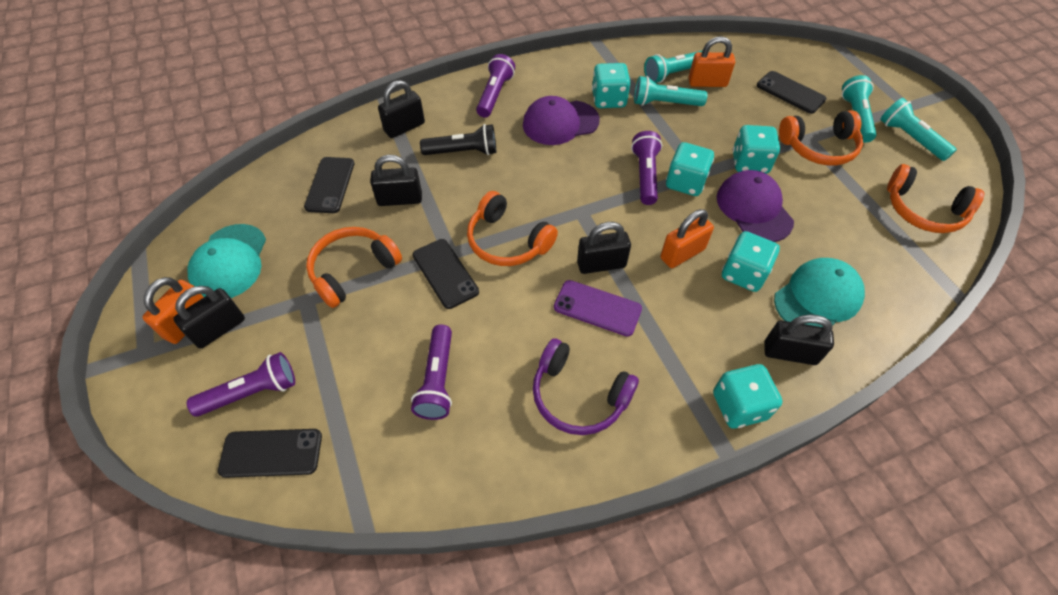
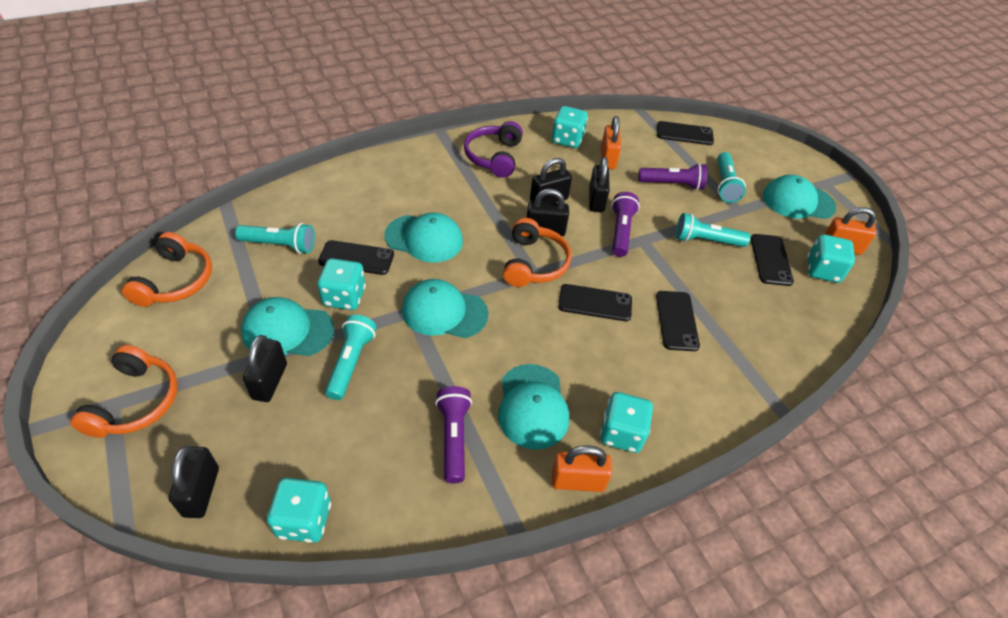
black flashlight: [420,124,496,155] = 1 -> none = 0
black phone: [218,429,322,478] [304,157,354,213] [413,239,479,309] [757,71,826,114] = 4 -> [318,240,394,275] [558,284,632,321] [656,291,700,351] [657,121,714,145] [751,234,794,286] = 5
orange headphones: [306,227,402,308] [467,191,558,266] [779,110,863,165] [887,164,985,233] = 4 -> [70,345,178,438] [122,232,212,307] [503,218,571,287] = 3
purple cap: [523,96,600,145] [717,170,794,242] = 2 -> none = 0
purple flashlight: [187,352,295,417] [411,324,452,420] [476,54,515,118] [631,131,662,205] = 4 -> [435,386,472,483] [611,192,640,257] [639,163,707,190] = 3
purple phone: [554,280,642,337] = 1 -> none = 0
turquoise cap: [187,224,266,298] [774,258,865,327] = 2 -> [241,297,335,356] [384,213,463,263] [402,279,489,338] [498,364,569,450] [763,175,836,219] = 5

